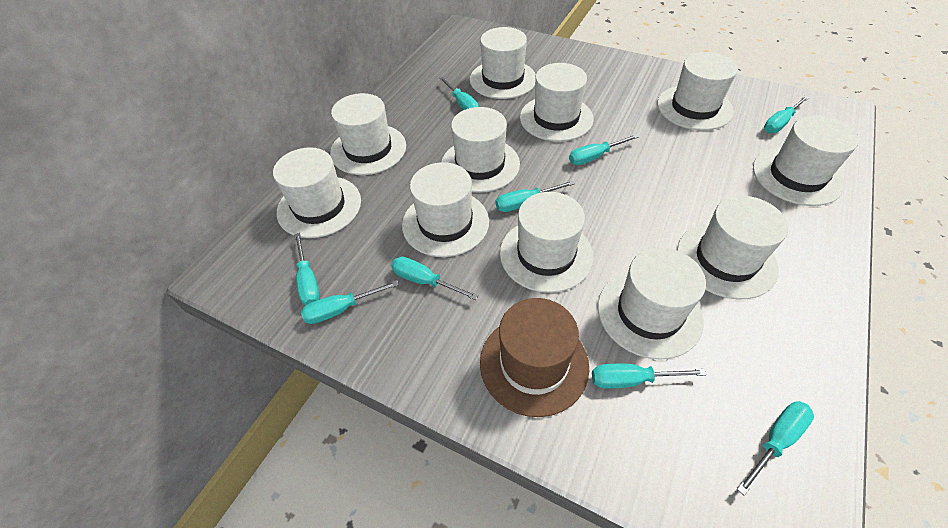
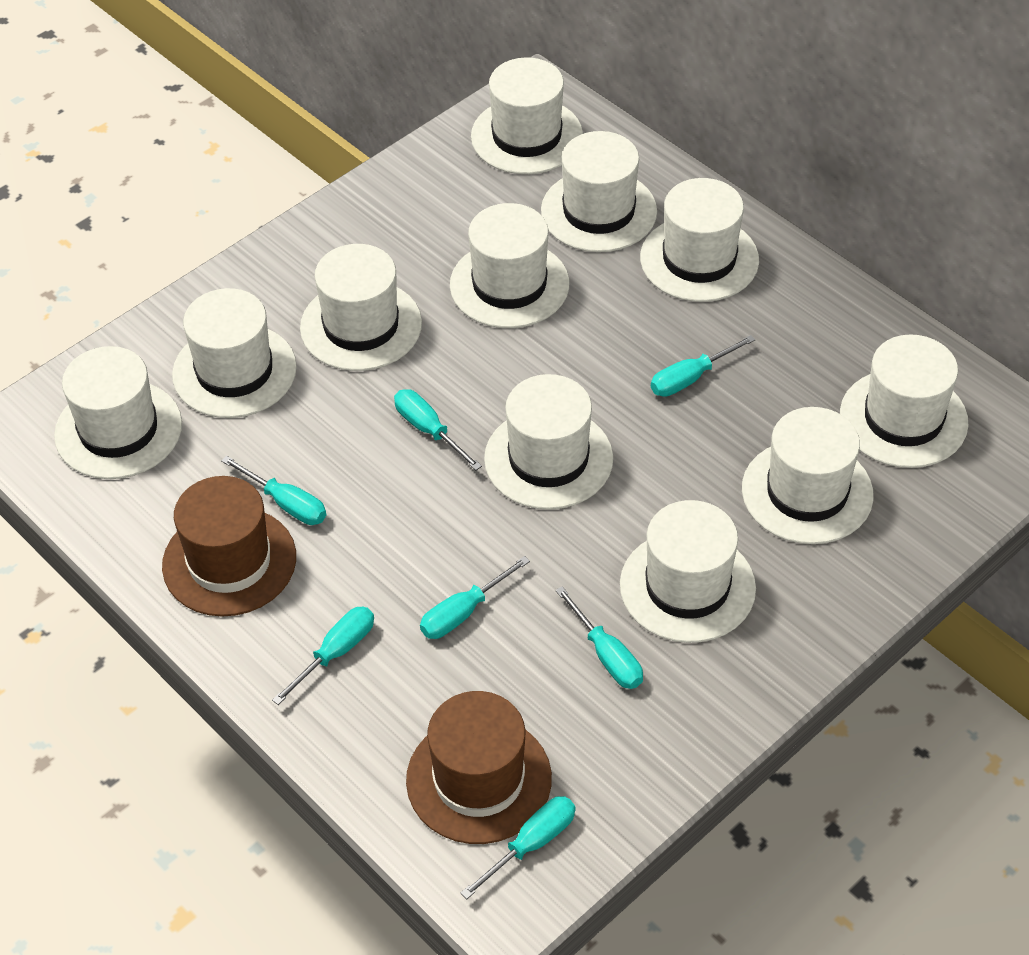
brown hat: [480,298,589,417] = 1 -> [162,476,296,617] [406,691,552,844] = 2
turquoise screwdriver: [294,233,320,305] [301,280,399,324] [391,257,478,300] [439,77,479,110] [496,180,575,212] [569,134,639,165] [592,364,706,389] [737,401,814,496] [764,96,809,133] = 9 -> [221,456,326,525] [272,607,374,705] [394,389,482,471] [420,556,530,639] [460,796,576,899] [555,586,643,689] [651,335,756,397] = 7

